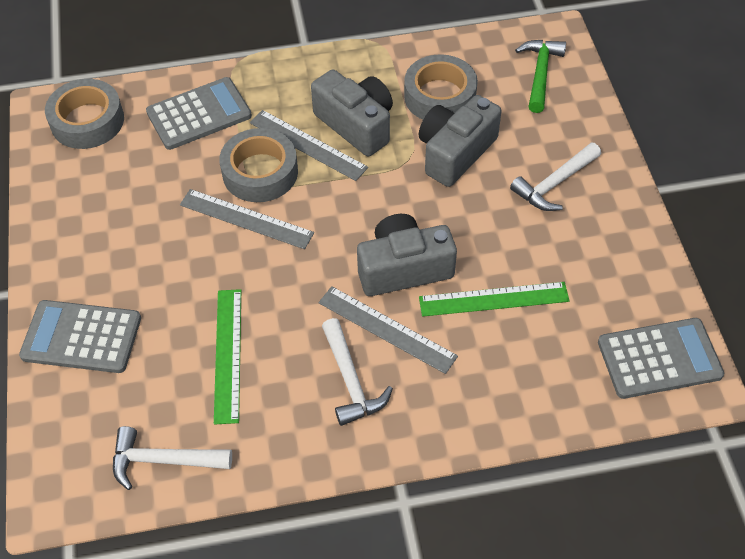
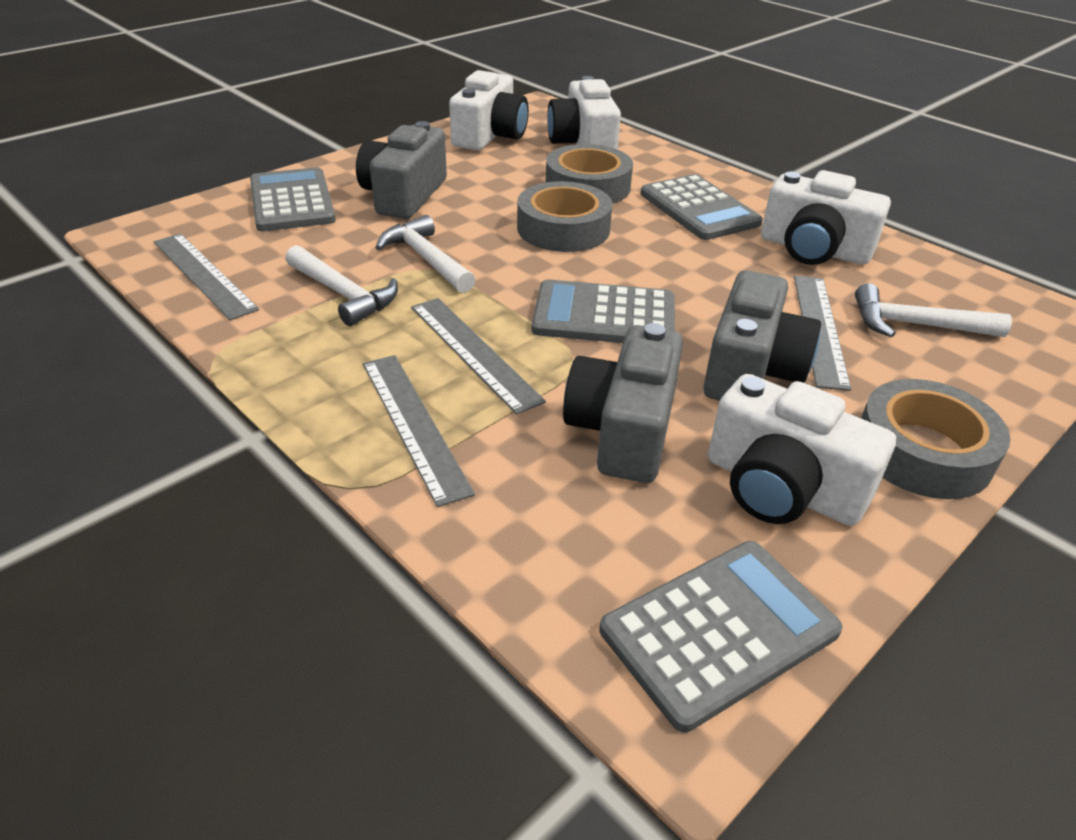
green hammer: [515,40,566,113] = 1 -> none = 0
green ruler: [214,289,241,425] [419,282,570,317] = 2 -> none = 0
grey calculator: [19,300,141,373] [146,77,252,150] [598,318,724,399] = 3 -> [250,167,336,231] [532,279,675,343] [599,541,843,733] [641,174,763,240] = 4
grey ruler: [180,189,314,249] [250,110,368,181] [318,286,458,374] = 3 -> [154,233,259,320] [363,355,475,507] [411,298,546,414] [794,276,851,391] = 4
white camera: none = 0 -> [449,70,529,151] [547,76,621,150] [708,374,896,526] [761,170,891,265] = 4

